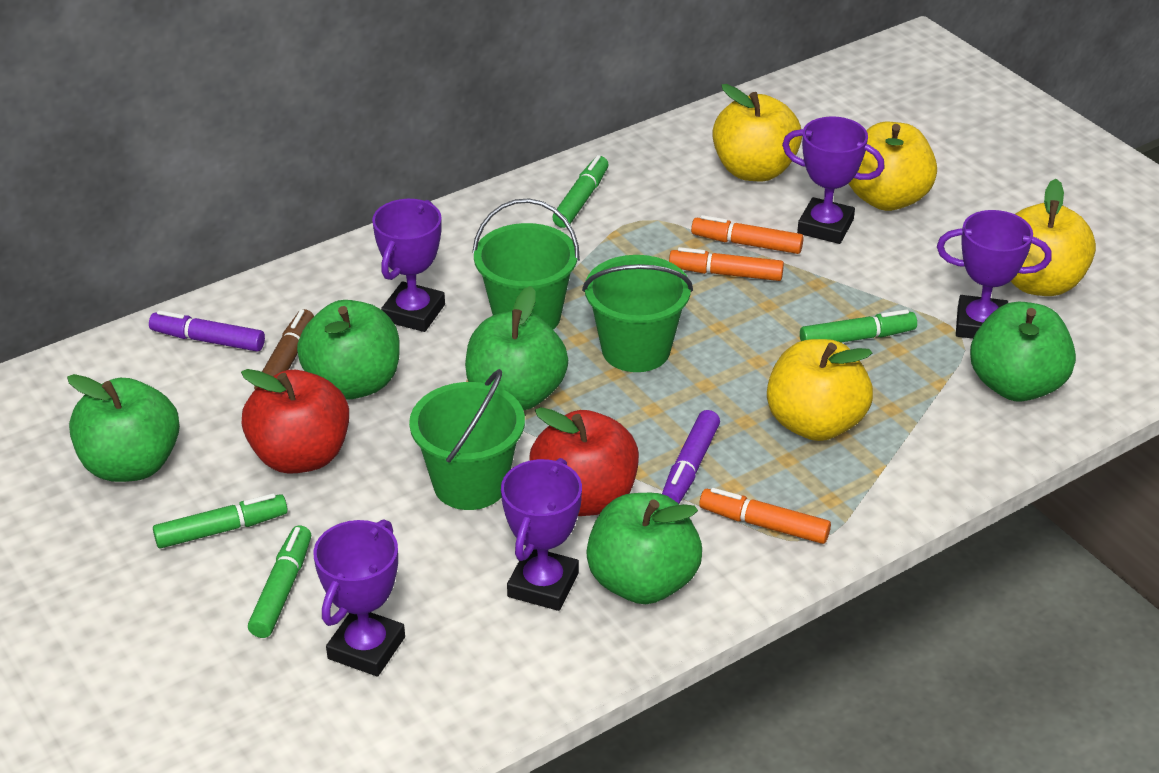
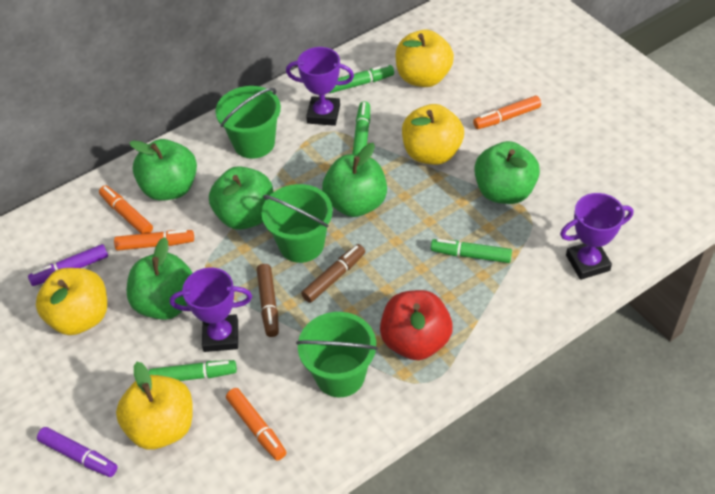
brown marker: [254,309,314,389] = 1 -> [257,264,279,337] [301,244,365,303] = 2
orange marker: [669,247,784,281] [691,215,804,254] [699,488,831,544] = 3 -> [99,186,153,234] [114,229,194,251] [226,388,287,461] [473,96,541,129] = 4
purple trophy: [313,519,405,677] [372,199,445,332] [501,458,582,611] [782,116,885,244] [937,210,1052,339] = 5 -> [170,268,252,352] [286,47,354,126] [560,193,633,280] = 3
red apple: [241,369,349,474] [529,407,639,516] = 2 -> [380,290,453,360] = 1

